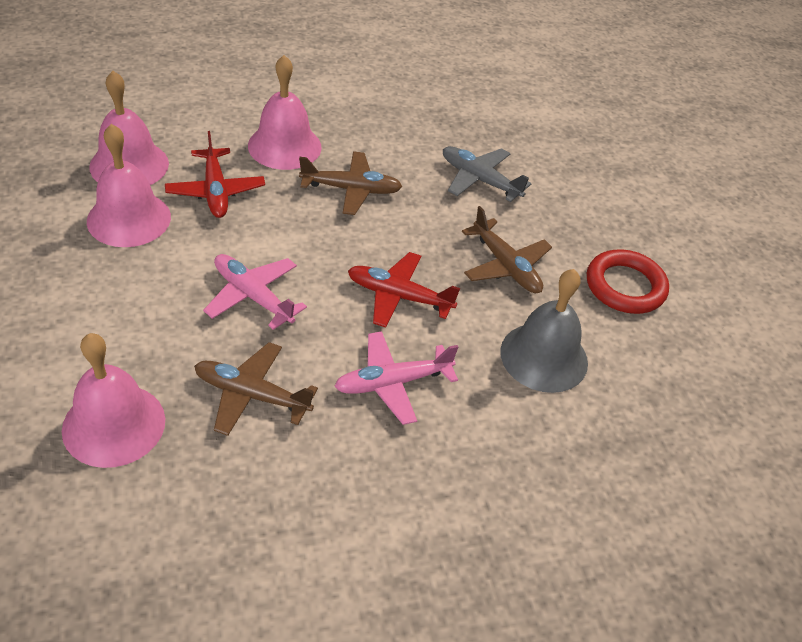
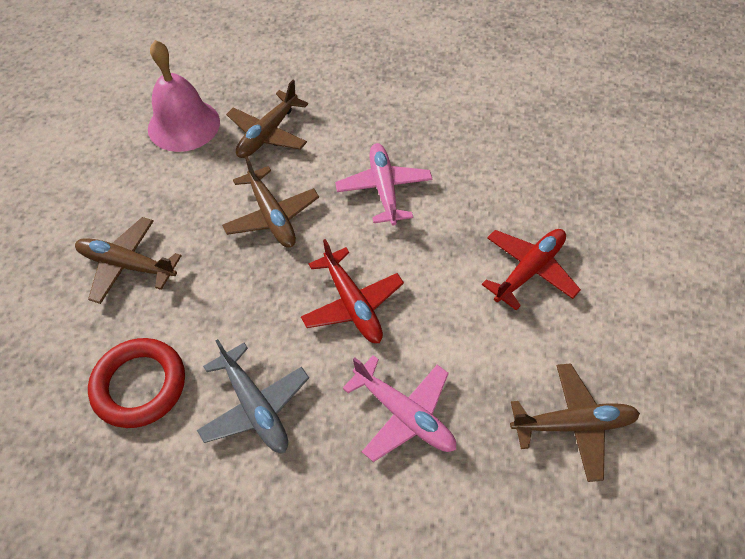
brown plane: [194,342,318,436] [299,151,403,215] [462,206,552,293] = 3 -> [75,217,181,304] [222,156,319,248] [226,80,308,158] [510,363,640,482] = 4
grey bell: [500,269,588,393] = 1 -> none = 0
pink bell: [62,333,165,468] [87,124,171,247] [89,71,169,185] [248,55,322,170] = 4 -> [148,40,220,152] = 1

